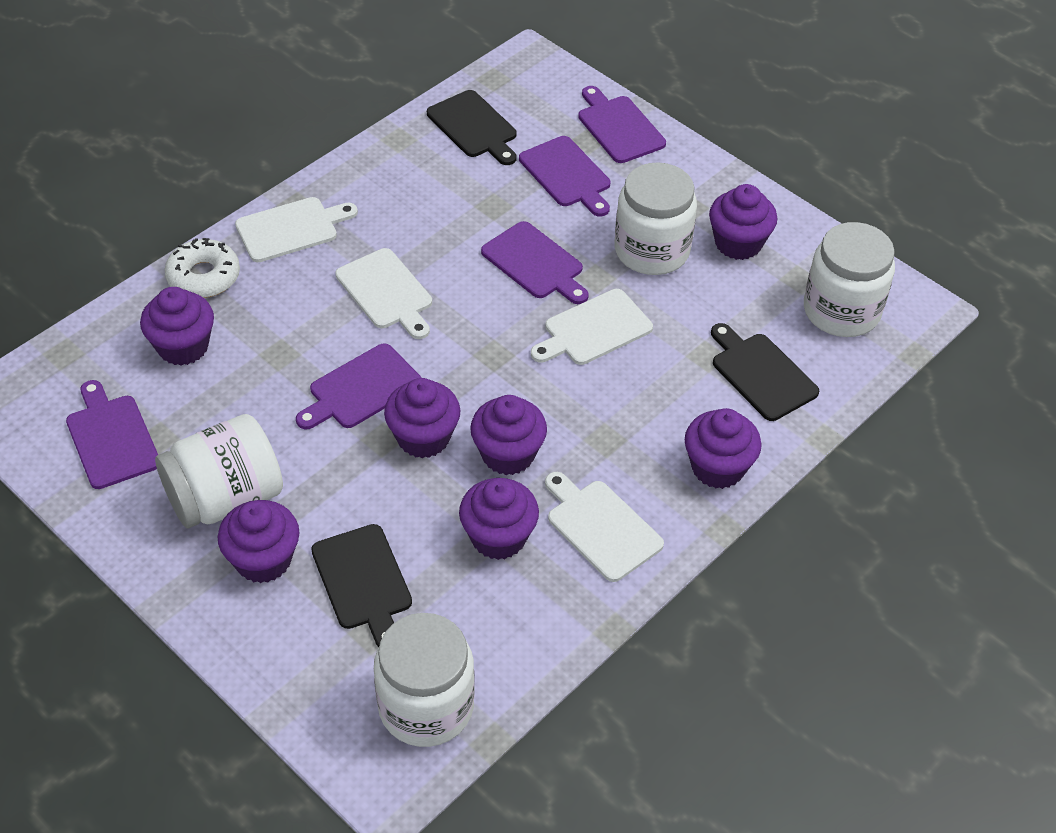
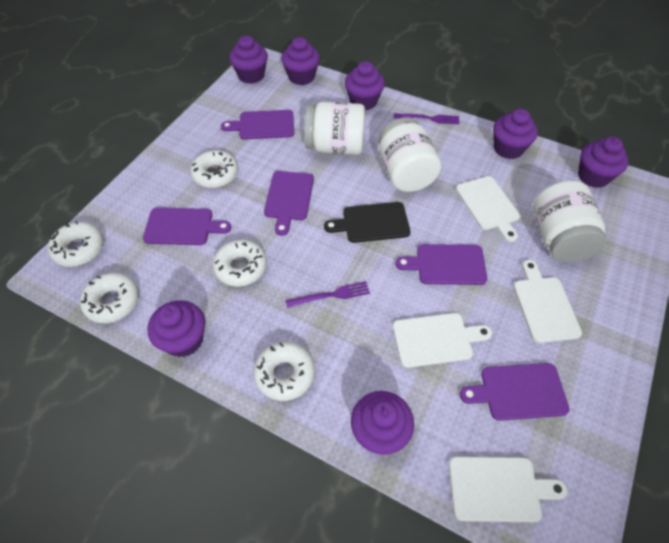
black cutting board: [311,524,412,647] [427,90,517,165] [711,323,819,421] = 3 -> [324,202,410,243] = 1
purple fork: none = 0 -> [285,281,370,308] [394,114,460,124] = 2
white donut: [165,238,240,298] = 1 -> [48,221,104,267] [80,273,139,323] [190,150,238,188] [213,240,267,287] [253,342,315,401] = 5
white jar: [155,414,283,528] [374,613,475,747] [615,162,697,275] [804,222,895,337] = 4 -> [304,102,365,155] [379,118,441,192] [533,181,606,262] = 3

